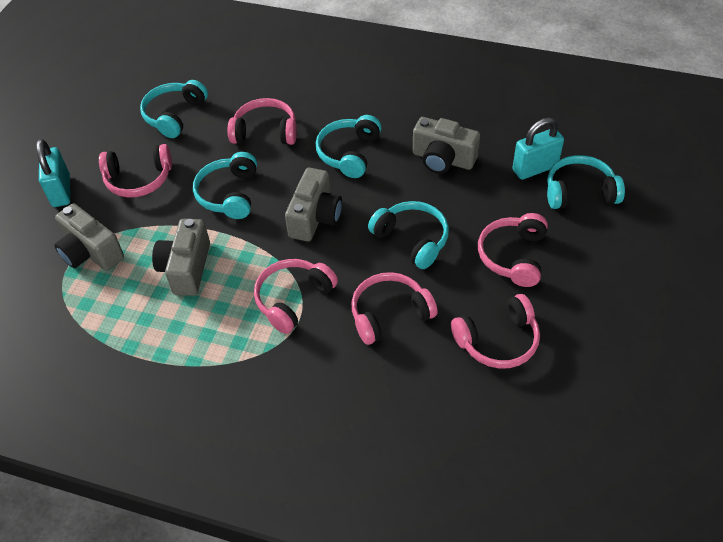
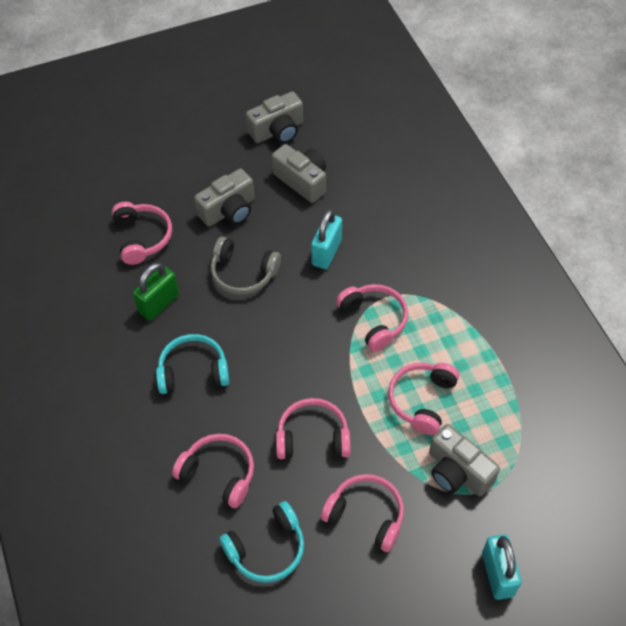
green padlock: none = 0 -> [133,262,179,321] = 1
grey headphones: none = 0 -> [211,237,281,295] = 1
turquoise headphones: [140,80,208,138] [193,152,257,219] [316,115,382,178] [368,201,449,269] [547,155,625,209] = 5 -> [156,334,229,394] [219,501,304,583] = 2

